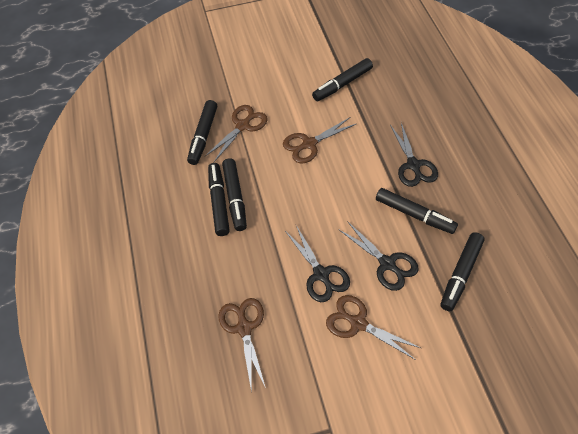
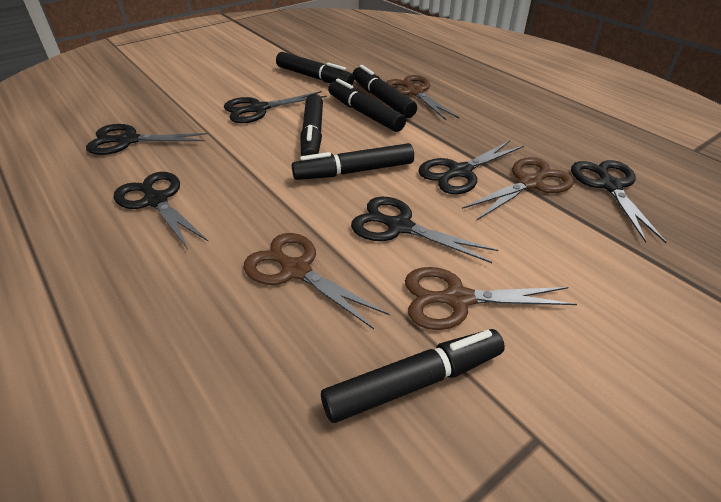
black scissors: [285,225,350,302] [339,221,419,291] [390,123,438,187] = 3 -> [86,124,208,155] [114,172,209,249] [224,91,327,123] [351,197,498,263] [418,140,524,194] [571,160,667,243] = 6

